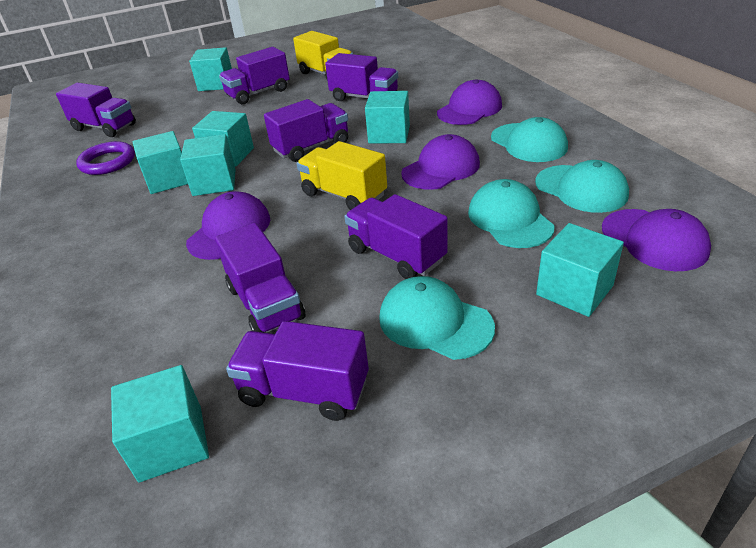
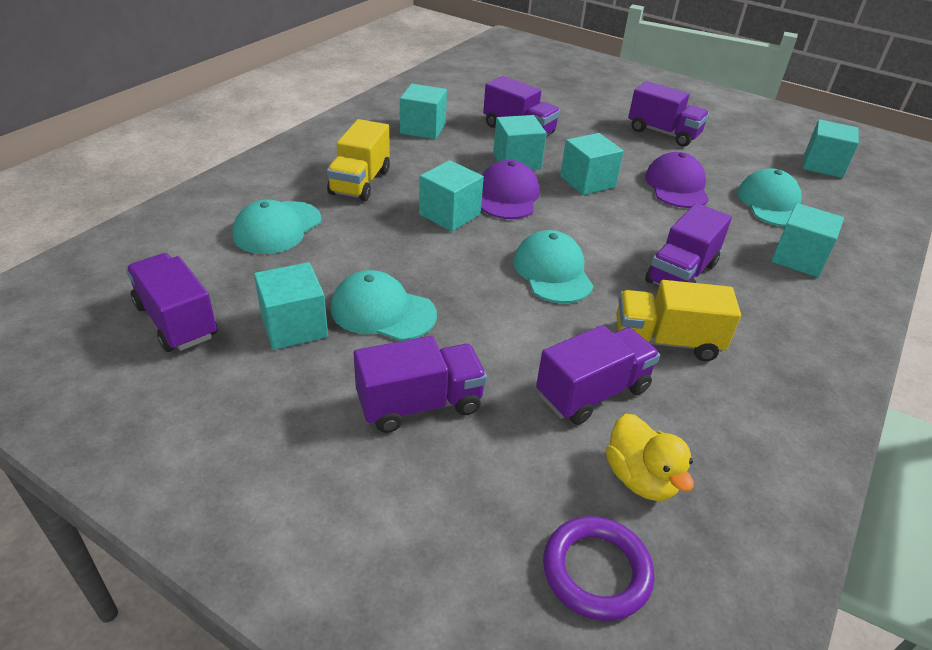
purple cap: [186,191,270,260] [401,134,480,190] [437,79,502,125] [602,209,711,271] = 4 -> [481,160,540,219] [645,152,709,208] = 2
purple truck: [56,83,136,137] [215,223,306,333] [219,47,290,104] [226,321,369,421] [264,99,348,162] [325,53,398,101] [344,194,448,279] = 7 -> [126,253,218,352] [354,336,487,433] [483,76,560,135] [536,325,660,425] [628,81,709,147] [645,203,732,285] = 6
yellow duck: none = 0 -> [606,414,694,501] = 1

